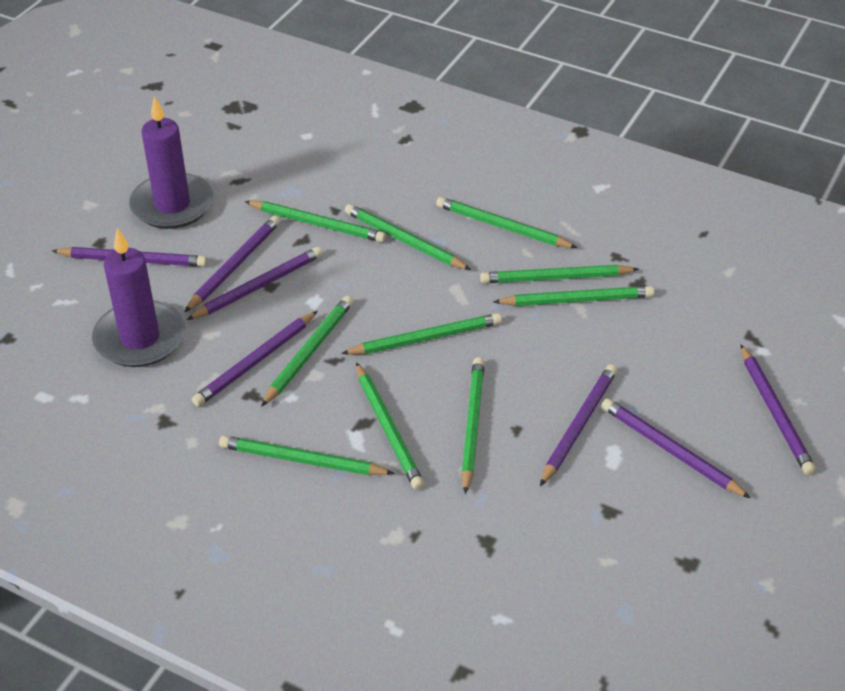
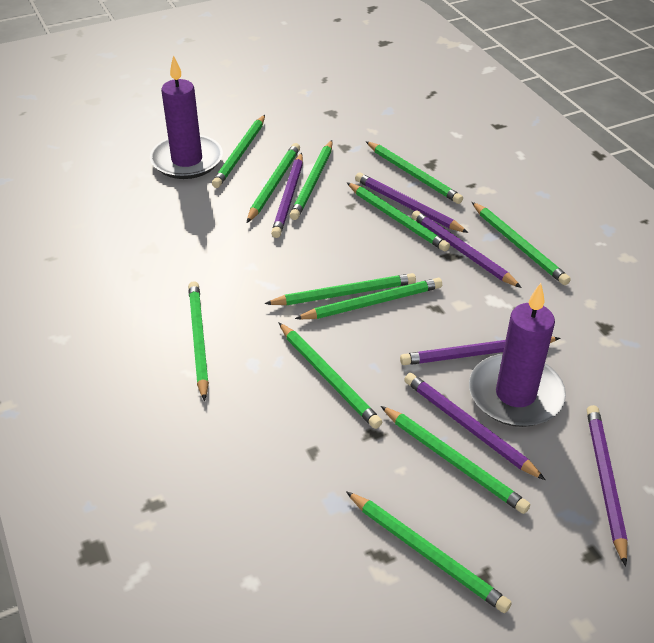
green pencil: [219,435,395,475] [245,201,386,242] [261,296,353,407] [341,313,502,355] [345,204,471,270] [356,362,424,490] [436,197,578,248] [461,357,485,494] [480,265,639,283] [493,286,655,306] = 10 -> [188,281,209,401] [212,115,265,188] [247,143,300,223] [265,273,416,305] [279,323,382,429] [290,140,332,220] [295,278,442,319] [346,491,512,613] [347,182,450,251] [366,141,463,204] [381,406,530,514] [472,202,571,285] = 12
purple pencil: [52,247,207,267] [185,216,280,312] [187,247,323,320] [192,311,318,407] [540,364,617,486] [601,398,751,499] [741,345,816,475] = 7 -> [271,153,303,238] [355,173,468,233] [400,337,560,365] [404,373,545,480] [412,210,522,288] [587,405,628,567] = 6

